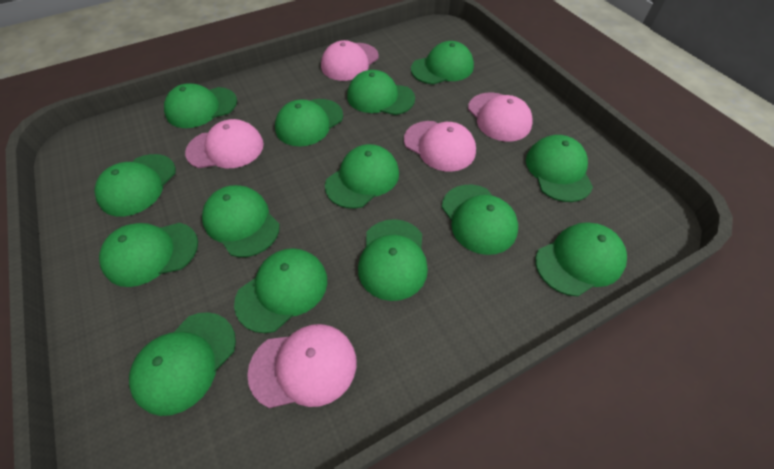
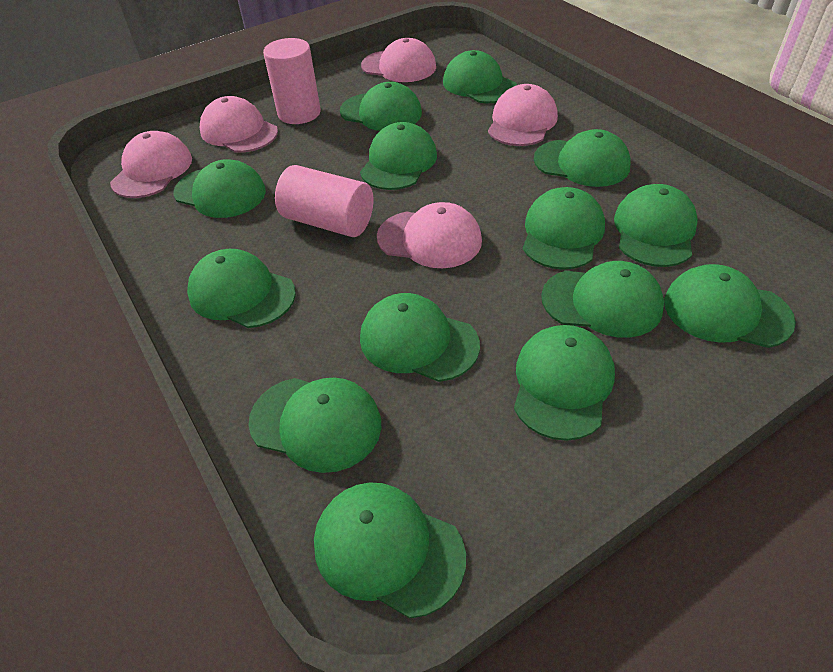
pink cylinder: none = 0 -> [263,38,321,124] [275,165,373,237] = 2

